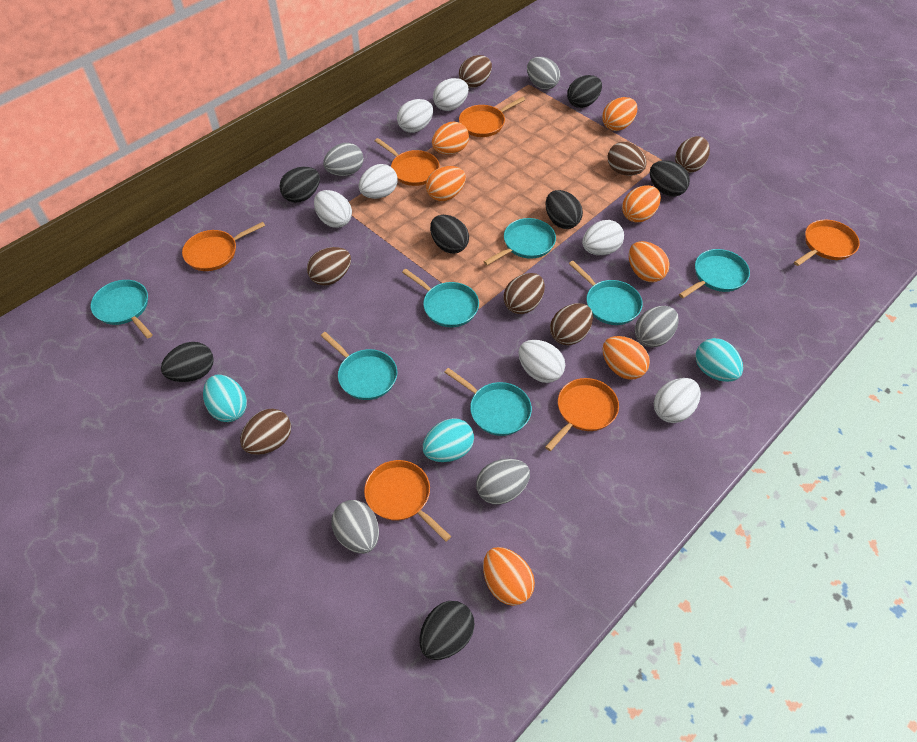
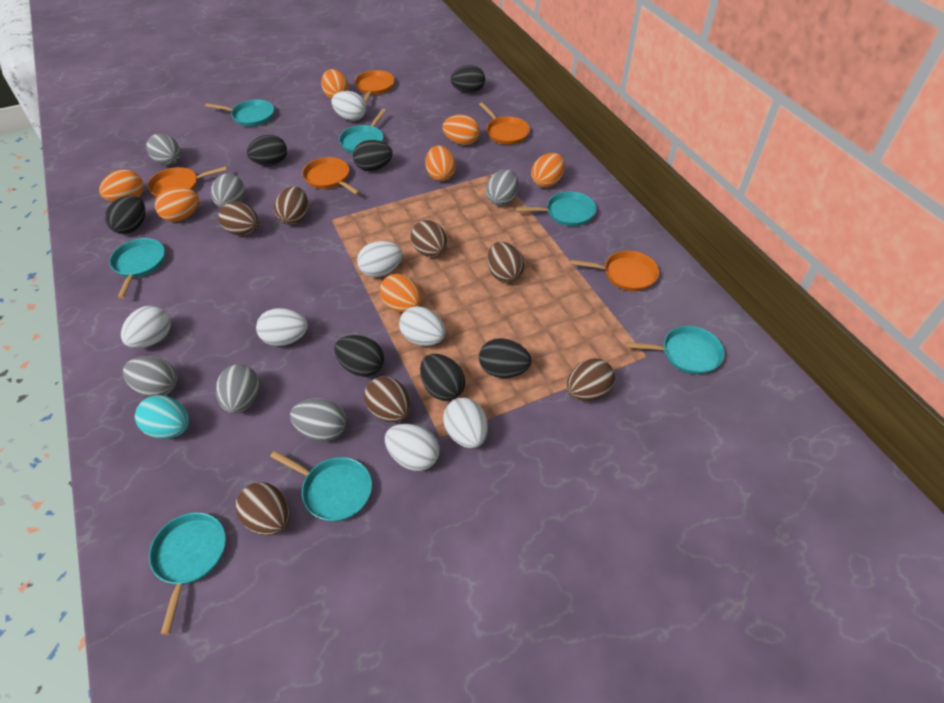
grey egg: [323,143,363,176] [331,500,379,554] [476,459,530,505] [527,57,560,90] [635,306,679,348] = 5 -> [123,356,177,397] [146,133,181,165] [211,174,245,208] [216,364,259,414] [290,398,347,441] [486,169,519,206] = 6
orange pan: [182,222,265,271] [364,460,451,542] [375,138,439,186] [459,97,525,137] [545,378,619,451] [794,220,860,266] = 6 -> [148,166,227,197] [302,157,360,195] [355,70,395,103] [479,102,530,145] [570,251,659,291] = 5
turquoise egg: [203,375,247,422] [423,418,474,462] [696,338,743,382] = 3 -> [135,395,189,439] = 1

